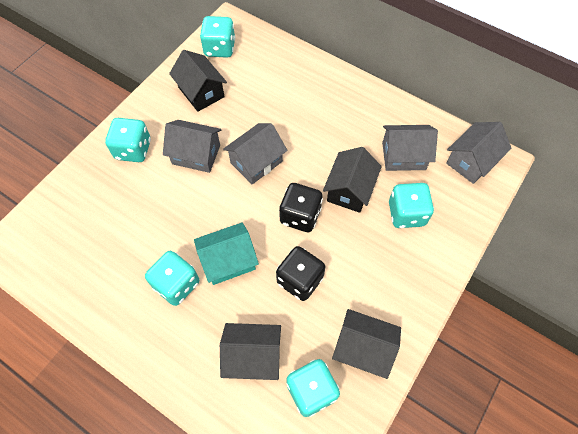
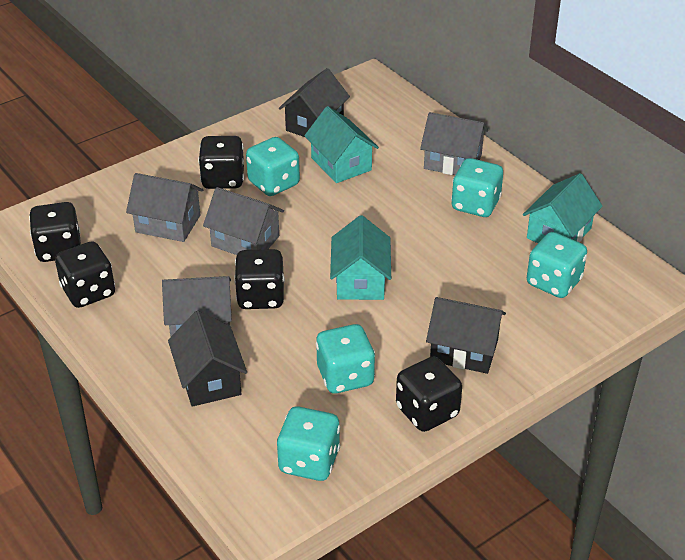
black dice: [276,246,325,301] [279,183,323,232] = 2 -> [29,202,81,262] [55,241,115,308] [198,136,244,189] [234,249,285,309] [396,356,462,432] = 5
black house: [169,50,227,112] [220,323,281,380] [323,147,382,213] [332,309,401,379] = 4 -> [168,311,247,407] [279,68,350,137] [426,297,506,374] = 3
turquoise house: [194,222,259,285] = 1 -> [304,106,379,183] [330,215,391,300] [523,173,603,243] = 3

